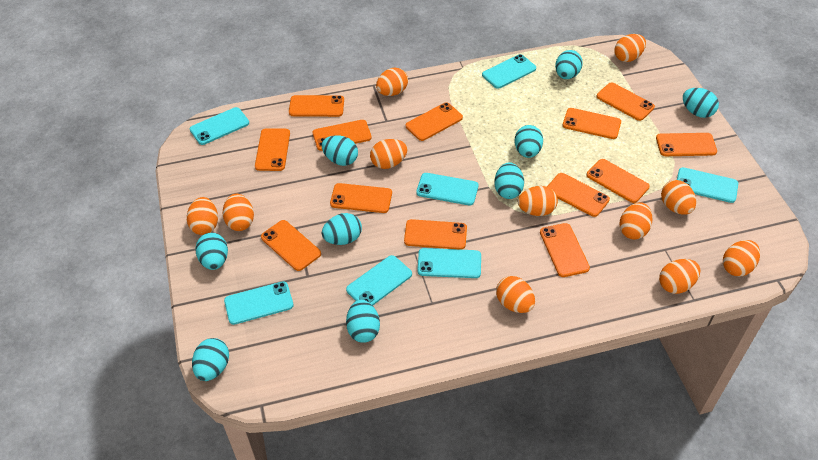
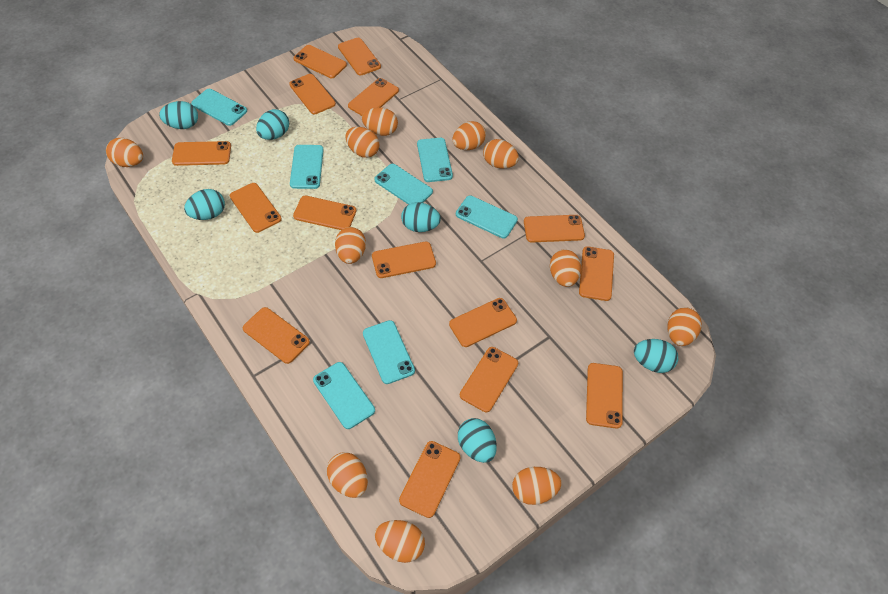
orange phone: [255,128,290,171] [261,220,321,271] [289,95,344,117] [313,120,371,151] [330,183,392,213] [404,219,467,250] [406,102,463,141] [540,223,590,277] [547,173,610,217] [563,108,621,139] [587,159,650,203] [597,82,655,121] [656,133,717,156] = 13 -> [172,141,231,166] [230,183,282,233] [243,307,310,364] [289,74,336,114] [293,45,347,78] [293,196,356,230] [338,38,381,75] [348,78,399,116] [372,241,436,278] [399,441,461,518] [449,298,517,347] [460,347,518,412] [524,215,585,242] [579,246,614,301] [586,363,623,429] = 15
turquoise egg: [192,338,229,381] [195,233,228,270] [322,135,358,166] [322,213,362,245] [346,300,380,343] [494,162,524,199] [515,125,543,158] [555,50,583,79] [683,88,719,118] = 9 -> [159,101,198,129] [184,189,225,220] [256,109,289,140] [401,202,441,232] [458,418,497,463] [634,339,678,373] = 6

